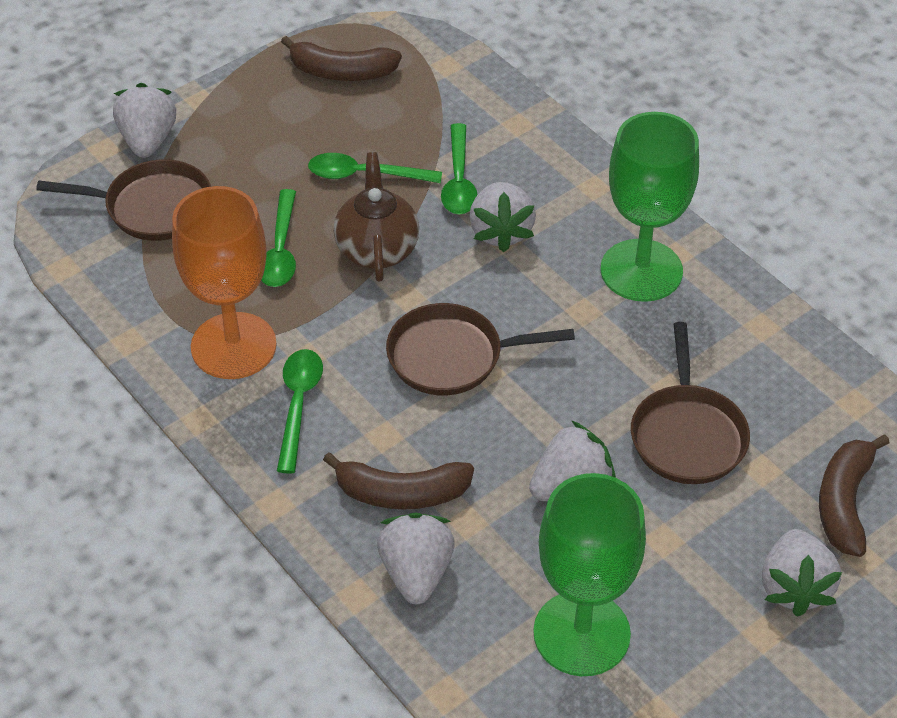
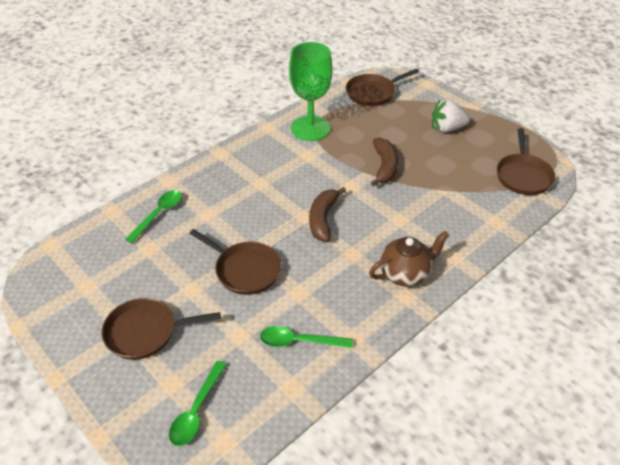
brown banana: [281,36,402,81] [323,452,474,509] [819,434,890,557] = 3 -> [309,187,346,241] [371,138,398,186] = 2
brown pan: [36,159,211,241] [386,303,575,395] [631,322,750,484] = 3 -> [102,298,221,360] [189,229,281,295] [346,69,419,106] [497,128,556,195] = 4
green goblet: [533,473,646,676] [600,112,699,302] = 2 -> [289,42,333,141] = 1
green spoon: [261,189,296,287] [277,349,323,474] [308,153,442,183] [441,123,477,214] = 4 -> [125,190,182,243] [169,361,227,446] [260,326,353,348] = 3
orange goblet: [172,186,277,379] = 1 -> none = 0
white strawberry: [113,83,176,158] [377,513,455,604] [469,182,536,252] [529,420,616,501] [762,529,842,617] = 5 -> [432,100,470,133] = 1

